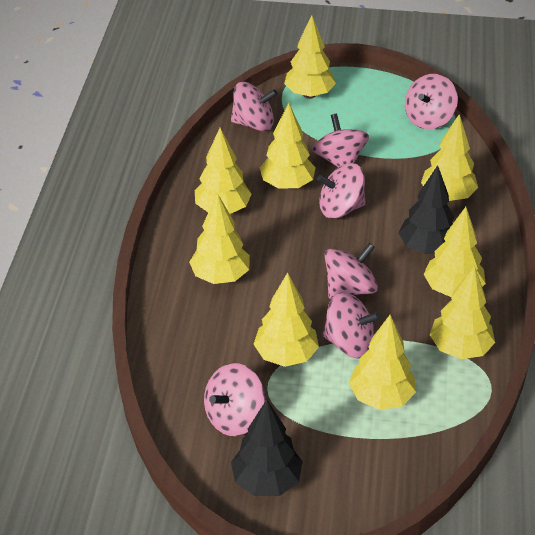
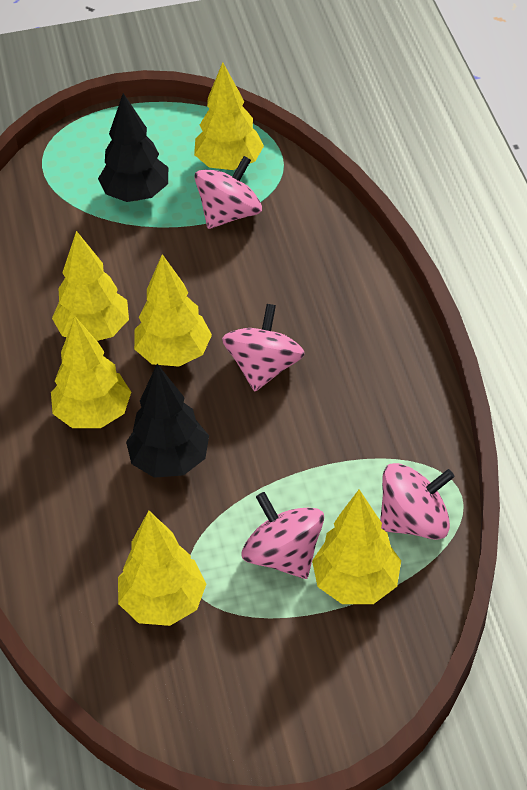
pink spinning top: [204,363,265,436] [231,82,278,131] [312,114,369,167] [317,163,366,219] [323,293,381,358] [325,243,378,299] [405,74,458,129] = 7 -> [194,156,262,229] [222,304,305,391] [242,492,324,579] [380,463,454,540] = 4
yellow tree: [189,193,250,284] [195,128,251,214] [253,272,319,367] [260,103,316,190] [284,15,336,99] [349,315,416,410] [421,114,478,201] [424,207,486,297] [430,265,495,359] = 9 -> [51,317,131,428] [52,231,129,341] [118,511,206,626] [134,254,212,367] [194,62,264,170] [312,490,401,604] = 6

